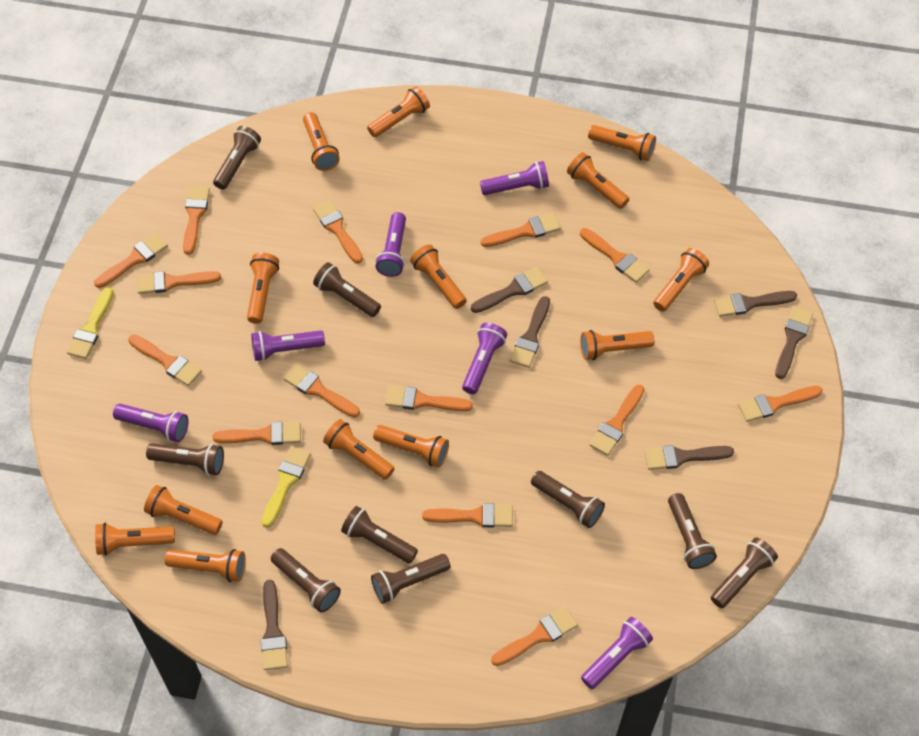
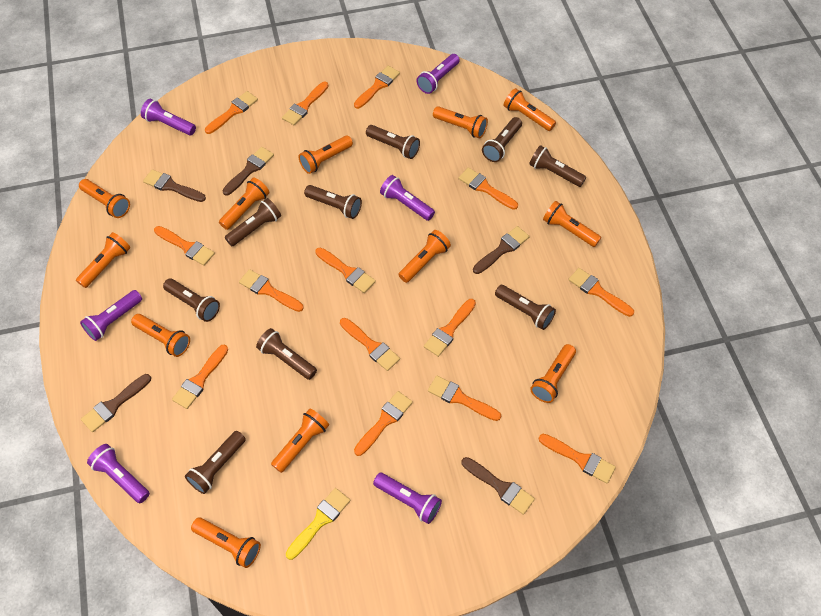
brown brush: [261,580,288,670] [471,267,548,313] [510,296,550,368] [645,445,734,470] [714,291,797,317] [775,306,813,379] = 6 -> [81,374,151,432] [143,169,206,202] [222,147,274,196] [461,457,535,515] [473,226,530,274] = 5
orange flashlight: [95,523,175,556] [144,485,223,535] [165,549,246,582] [247,253,279,324] [303,112,340,171] [323,419,395,480] [367,86,430,138] [373,425,449,467] [410,244,467,309] [567,152,629,209] [580,330,654,360] [588,125,656,161] [653,248,709,312] = 13 -> [76,232,130,288] [79,179,130,218] [131,314,190,357] [191,517,261,568] [219,177,270,230] [271,408,329,473] [299,135,353,174] [398,230,451,283] [433,106,488,138] [504,88,556,131] [530,344,576,403] [543,201,601,247] = 12
yellow brush: [67,287,114,359] [262,446,311,528] = 2 -> [286,488,350,560] = 1

